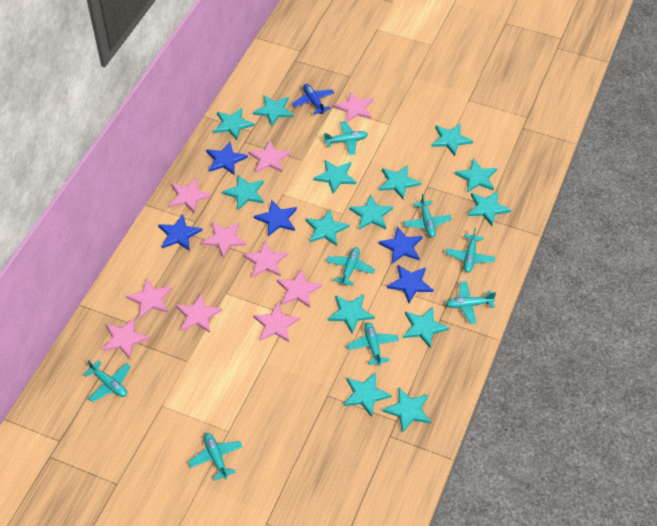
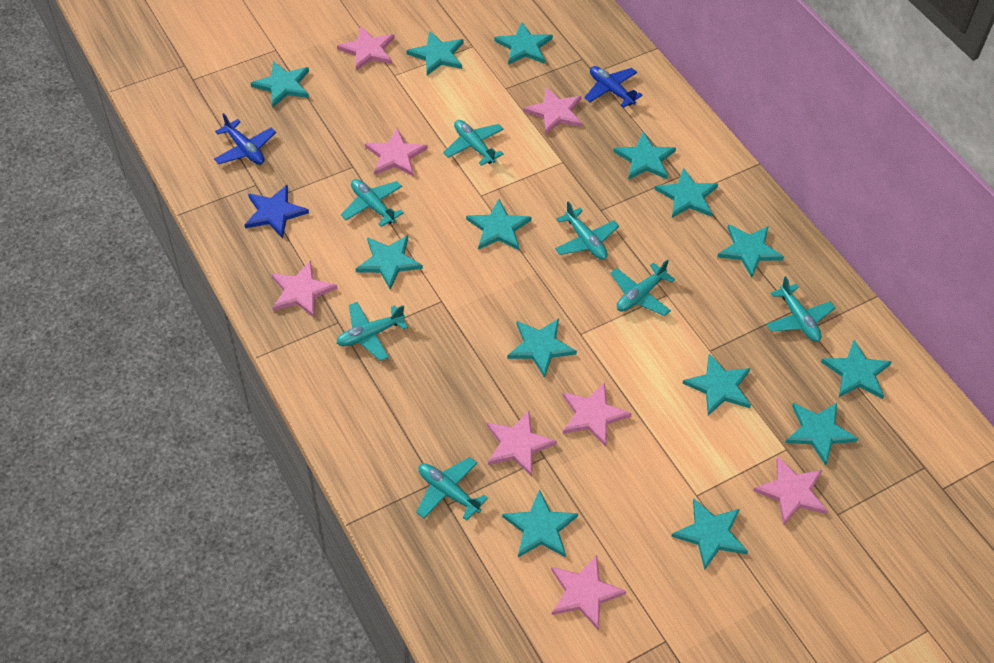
blue plane: [292,84,334,115] = 1 -> [214,113,276,165] [584,66,643,108] = 2
blue star: [158,215,202,250] [206,142,248,175] [254,200,297,236] [378,226,423,264] [387,265,433,303] = 5 -> [244,185,309,238] = 1
pink star: [102,317,150,359] [126,278,172,319] [169,178,212,214] [176,293,223,333] [201,222,247,258] [243,240,289,278] [248,140,291,172] [253,303,300,342] [277,269,323,308] [334,91,373,123] = 10 -> [272,261,337,318] [337,26,395,71] [365,128,428,177] [487,411,557,477] [524,87,582,134] [551,555,626,630] [563,382,632,447] [753,457,828,525] = 8
turquoise plane: [84,360,131,403] [188,433,242,480] [324,121,368,155] [326,247,375,286] [347,322,399,366] [404,194,452,238] [446,228,495,273] [446,281,496,324] = 8 -> [337,302,408,361] [341,179,404,227] [416,457,488,521] [443,120,504,166] [555,201,619,260] [610,259,675,316] [767,276,835,342] = 7

